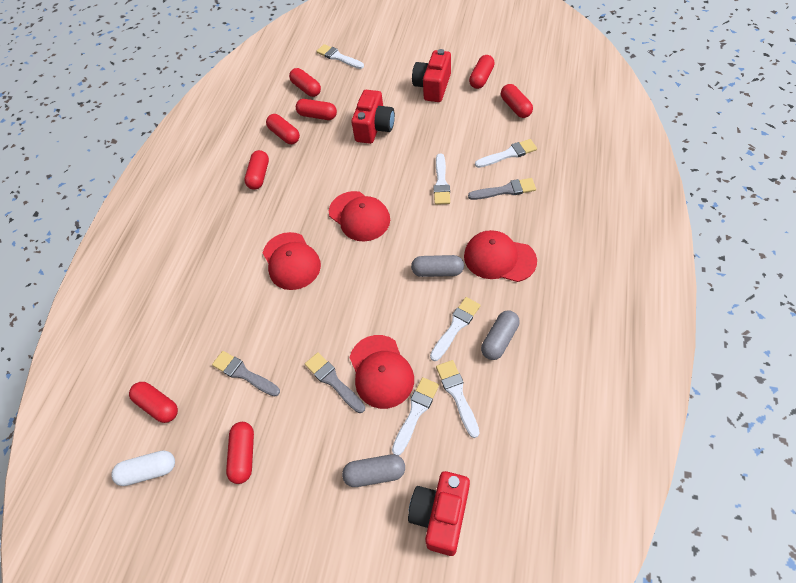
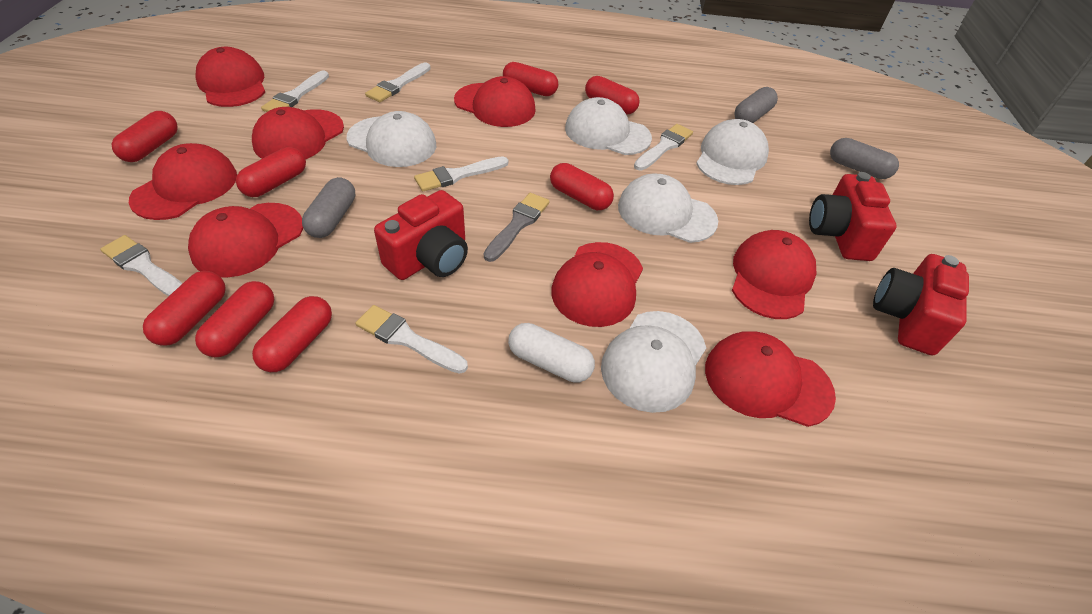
grey brush: [212,351,280,397] [305,352,365,413] [468,178,536,200] = 3 -> [484,193,550,262] = 1
red cap: [263,232,321,290] [329,191,390,241] [349,335,414,409] [464,230,537,282] = 4 -> [129,143,237,220] [188,203,303,278] [195,47,265,107] [252,107,344,159] [454,76,536,127] [551,242,643,327] [705,331,836,427] [732,230,817,319] = 8
white cap: none = 0 -> [347,111,436,167] [565,97,652,155] [601,311,706,413] [618,173,718,243] [696,119,769,185] = 5

